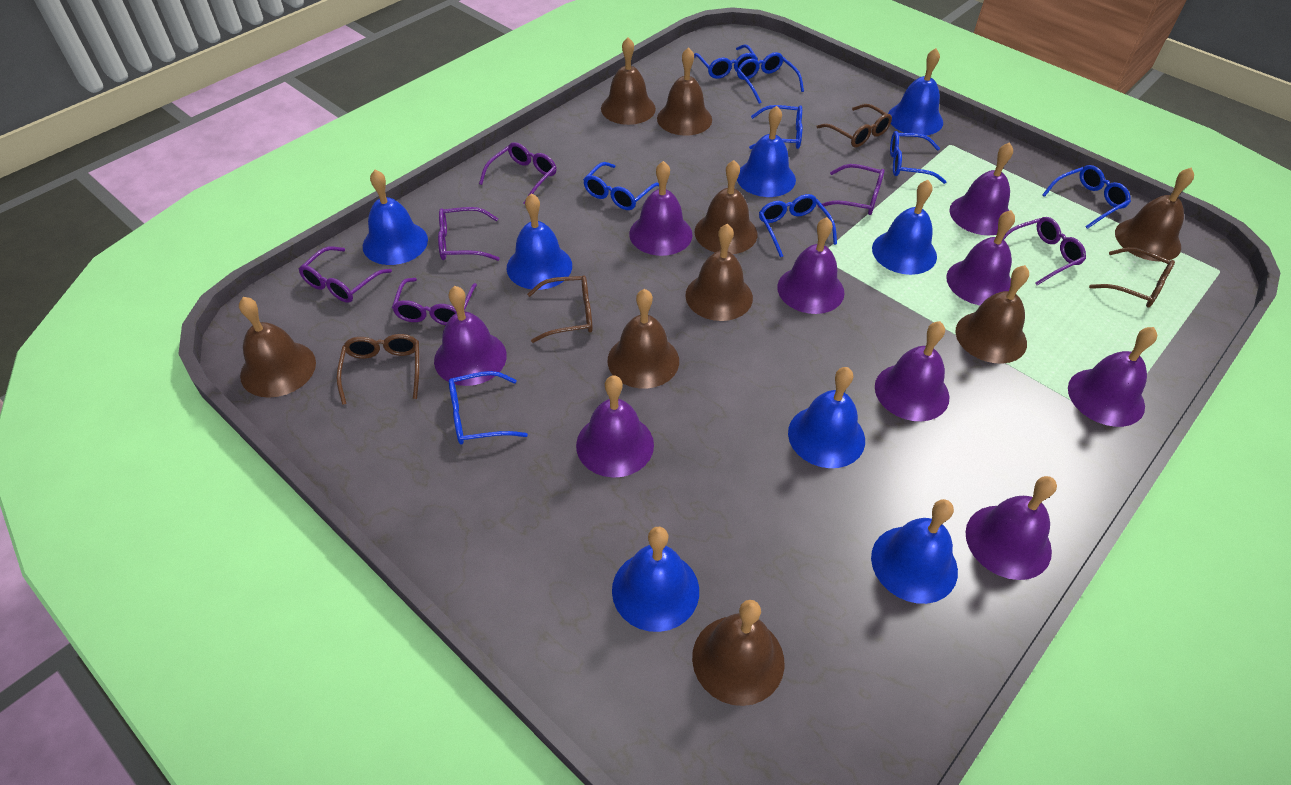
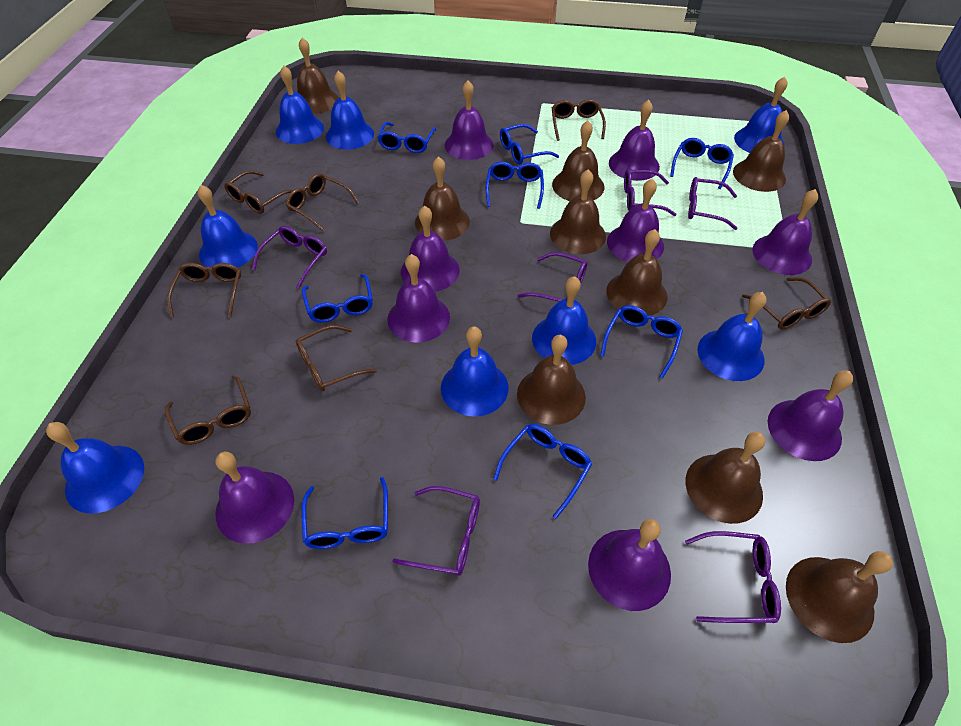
brown glasses: [337,334,419,405] [527,275,593,343] [816,104,892,147] [1089,247,1175,307] = 4 -> [165,375,251,445] [167,263,241,318] [224,170,293,214] [286,173,359,231] [296,325,377,392] [552,99,606,141] [742,277,831,330] = 7

